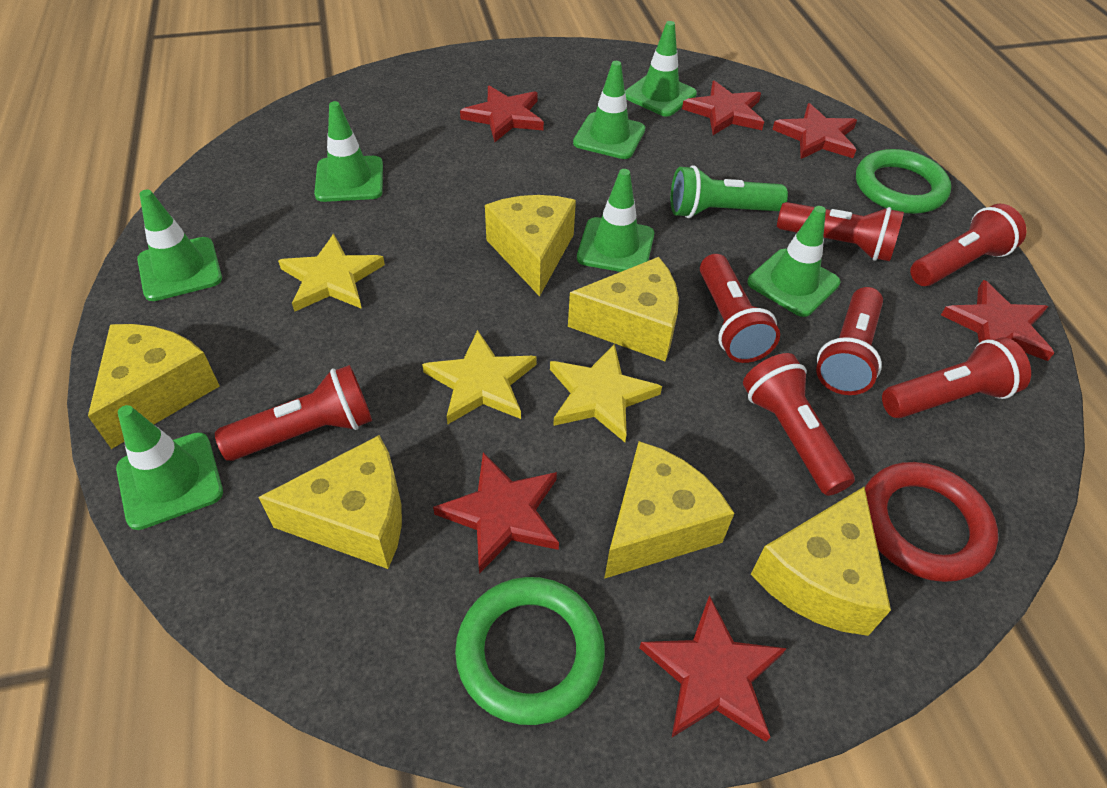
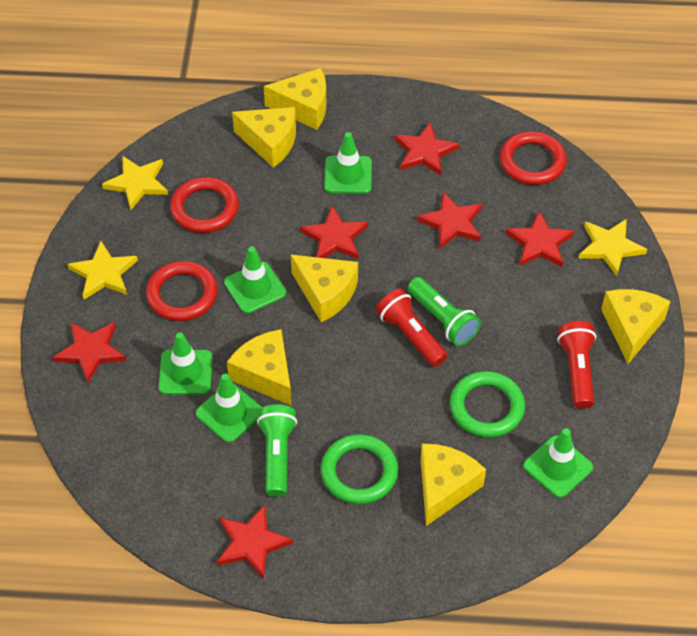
green flashlight: [671,165,788,218] = 1 -> [257,404,297,497] [408,277,481,346] = 2
green traffic cone: [116,405,223,530] [137,189,222,301] [314,101,383,202] [573,61,645,159] [577,169,654,272] [625,21,697,117] [747,206,841,317] = 7 -> [159,333,213,395] [196,374,262,443] [224,246,286,314] [324,132,372,194] [523,429,593,498] = 5
red flashlight: [215,365,372,461] [700,254,780,363] [743,353,855,496] [777,202,904,261] [816,287,883,395] [882,337,1031,418] [910,204,1026,286] = 7 -> [376,289,447,367] [557,321,596,409] = 2
red ring: [865,462,998,582] = 1 -> [146,261,218,321] [170,177,239,233] [500,131,567,185] = 3

